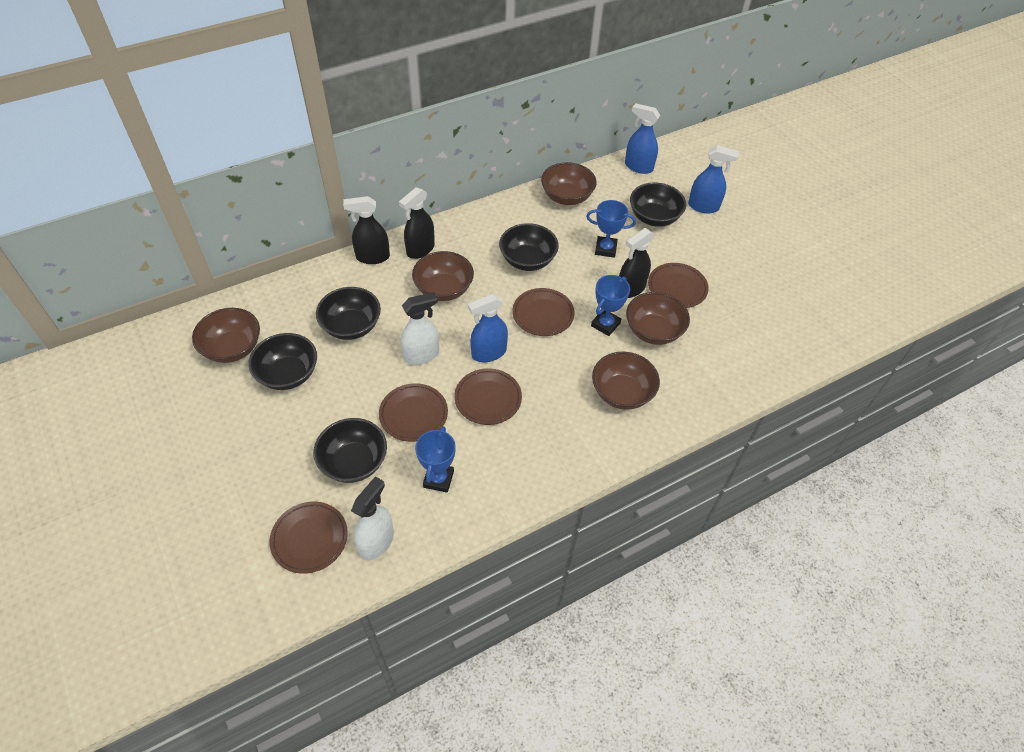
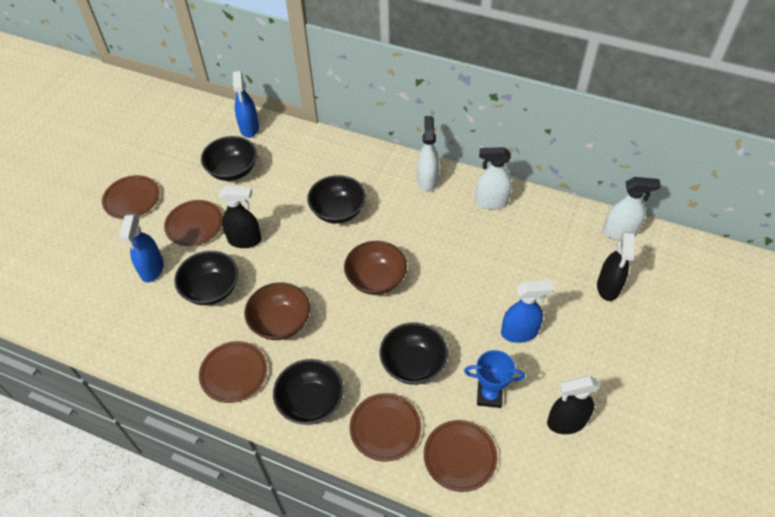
blue trophy: [415,426,456,493] [586,200,636,258] [591,275,630,336] = 3 -> [464,350,525,408] = 1
brown bowl: [192,308,260,363] [412,251,474,301] [541,162,597,205] [592,352,660,410] [626,292,690,345] = 5 -> [244,282,310,340] [344,241,407,295] = 2
white spray bottle: [351,476,394,560] [401,292,439,365] = 2 -> [417,116,439,191] [475,147,512,210] [603,177,661,240] = 3

